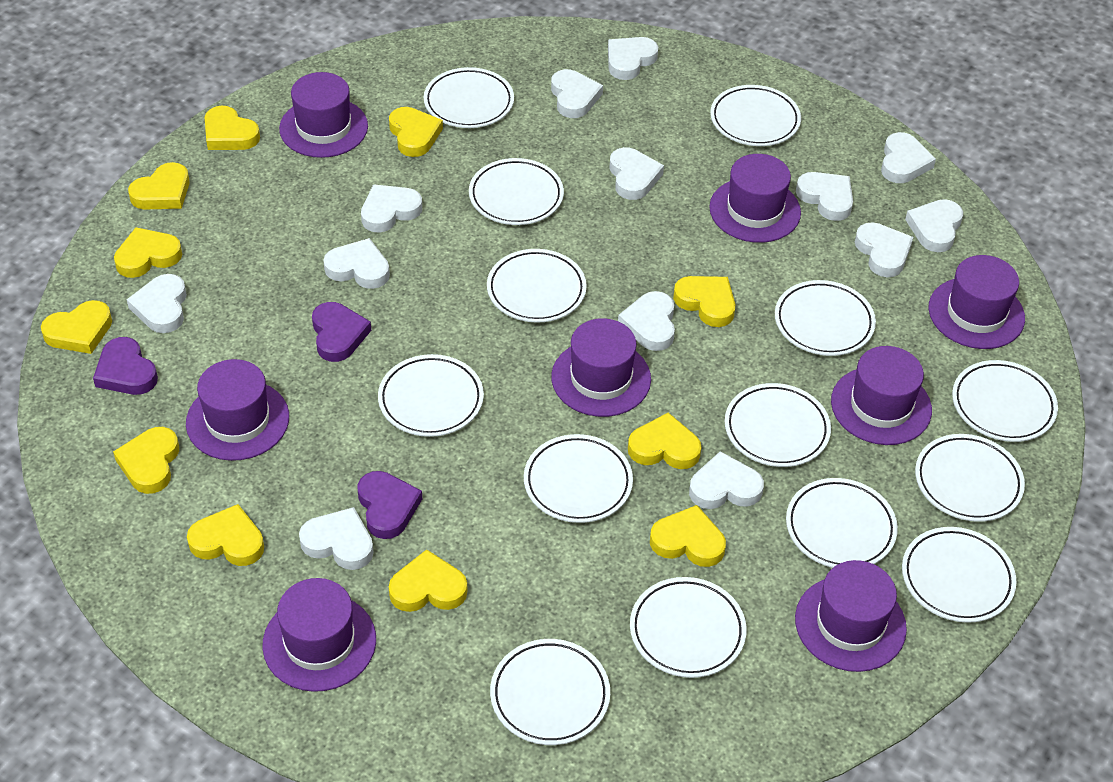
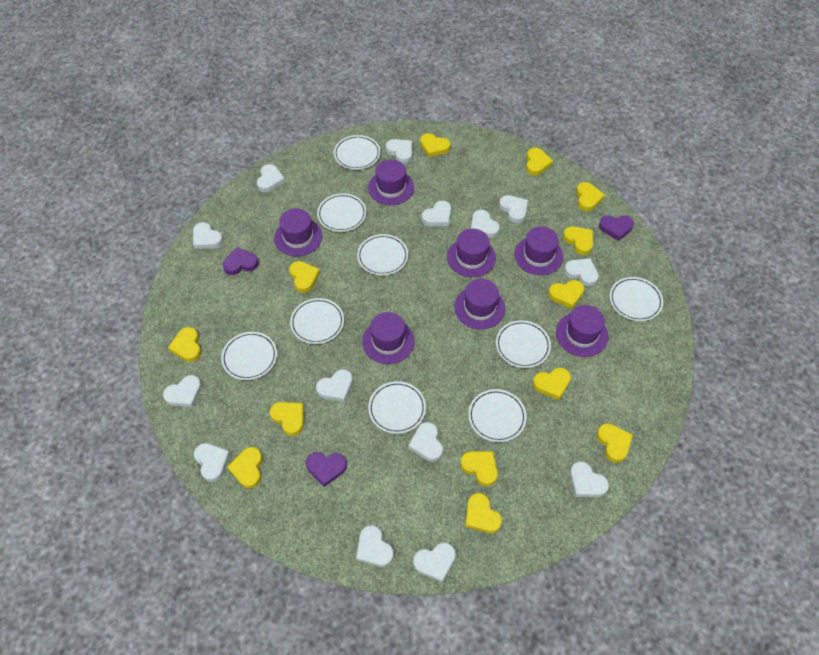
purple hat: [186,359,289,461] [262,578,376,692] [279,72,368,158] [551,318,651,417] [709,154,801,243] [795,560,907,672] [831,346,932,445] [928,255,1025,349] = 8 -> [274,208,322,256] [362,312,415,364] [368,159,414,205] [447,229,496,277] [454,279,505,330] [514,227,563,275] [556,305,608,357] = 7
white heart: [127,274,187,333] [299,507,374,570] [323,238,390,289] [361,184,422,232] [551,69,603,118] [608,37,658,80] [610,147,664,200] [618,291,675,351] [689,451,764,509] [796,172,853,221] [855,222,913,277] [881,132,936,183] [905,199,963,252] = 13 -> [163,375,202,408] [193,222,223,249] [194,443,231,482] [257,164,285,192] [316,369,353,402] [356,525,394,567] [386,139,412,164] [408,422,443,462] [413,542,456,582] [422,201,451,226] [471,210,500,238] [499,195,528,223] [564,258,599,286] [570,461,609,497] = 14
white plate: [378,354,484,437] [424,67,514,128] [469,158,564,225] [487,249,587,323] [490,639,610,745] [524,434,633,523] [630,577,747,678] [710,85,801,146] [725,383,831,467] [775,280,876,356] [786,478,898,568] [902,527,1016,623] [915,434,1025,522] [952,360,1058,442] = 14 -> [221,332,277,380] [290,298,344,344] [317,193,366,232] [334,135,380,170] [357,234,408,276] [368,381,426,434] [468,389,527,442] [496,320,551,368] [610,277,663,321] = 9
yellow heart: [41,300,112,354] [113,427,179,494] [114,227,182,278] [128,162,190,209] [187,504,264,566] [205,106,260,150] [389,107,443,157] [389,549,467,612] [628,413,702,469] [650,505,726,567] [673,276,735,327] = 11 -> [168,327,201,362] [227,447,263,488] [270,402,304,436] [289,261,320,293] [420,133,450,157] [460,451,498,486] [465,493,502,533] [526,148,553,175] [533,368,571,400] [548,280,584,309] [563,226,593,255] [576,182,605,211] [597,423,633,463] = 13

